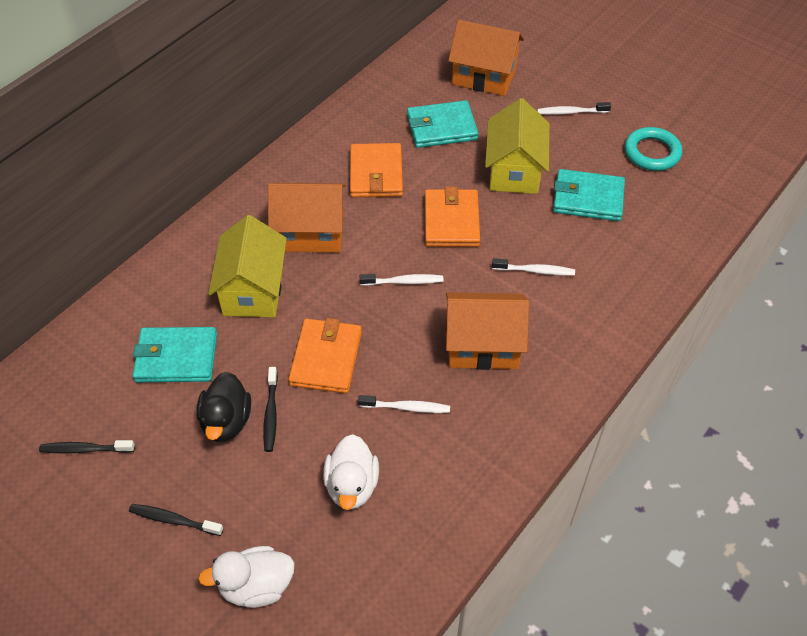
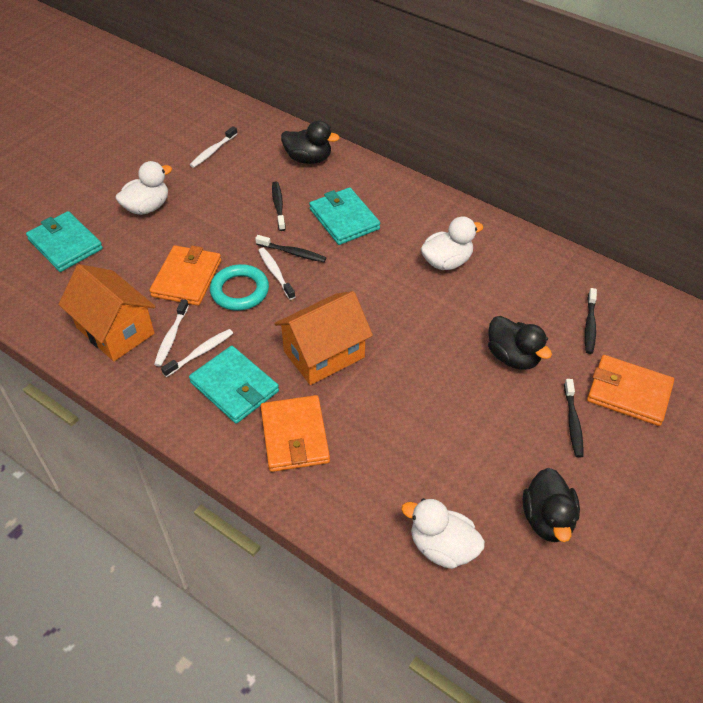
black duck: [196,372,251,442] = 1 -> [281,120,340,164] [488,316,552,370] [523,468,580,542] = 3
black toothbrush: [39,440,135,454] [129,504,223,536] [263,367,278,452] = 3 -> [255,235,326,262] [272,182,285,231] [564,379,583,458] [585,288,597,354] = 4
orange house: [268,183,346,252] [446,292,529,370] [448,20,524,96] = 3 -> [58,264,156,361] [274,291,373,385] = 2
white duck: [198,546,295,608] [323,434,379,510] = 2 -> [115,161,172,215] [401,498,485,569] [421,217,483,270] = 3
yellow house: [208,215,287,317] [485,98,550,194] = 2 -> none = 0

